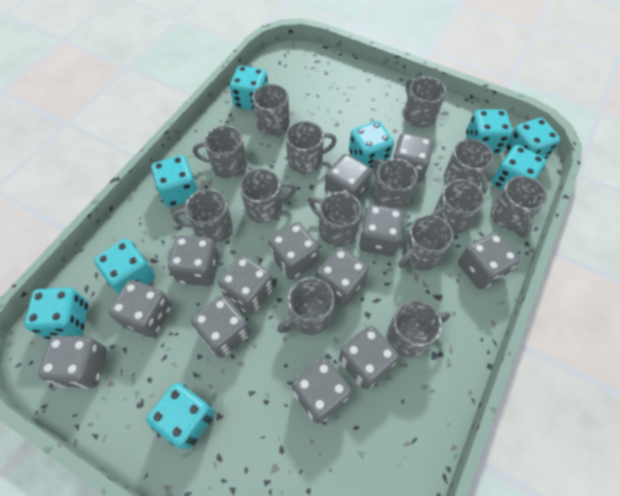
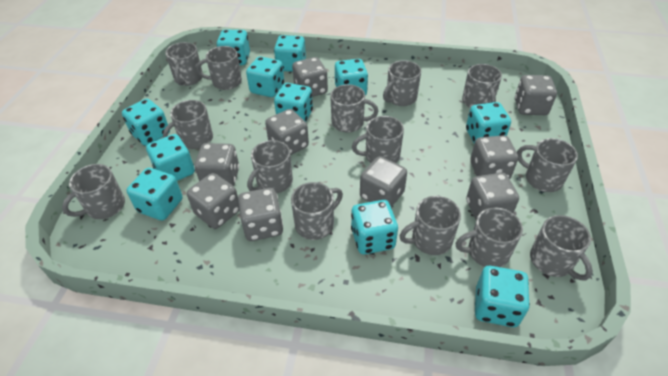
grey dice: [39,335,107,388] [109,280,172,337] [168,235,219,286] [191,296,251,358] [218,255,274,314] [268,222,319,280] [292,358,352,424] [316,247,369,306] [325,154,372,200] [339,325,399,389] [359,205,405,256] [393,133,433,182] [458,232,520,289] = 13 -> [187,173,239,229] [195,143,239,186] [238,188,283,241] [265,109,309,155] [292,57,328,97] [360,156,407,207] [466,173,519,220] [470,135,518,179] [515,75,557,115] = 9
turquoise dice: [24,288,89,339] [94,239,155,294] [146,383,215,450] [151,155,198,207] [230,66,268,111] [349,121,394,169] [466,109,512,154] [491,145,546,190] [505,118,560,159] = 9 -> [122,99,170,146] [126,168,183,221] [146,134,195,181] [217,30,250,65] [246,56,284,97] [274,35,306,72] [274,83,313,122] [335,59,368,95] [351,200,398,254] [466,102,511,143] [475,266,530,327] = 11

